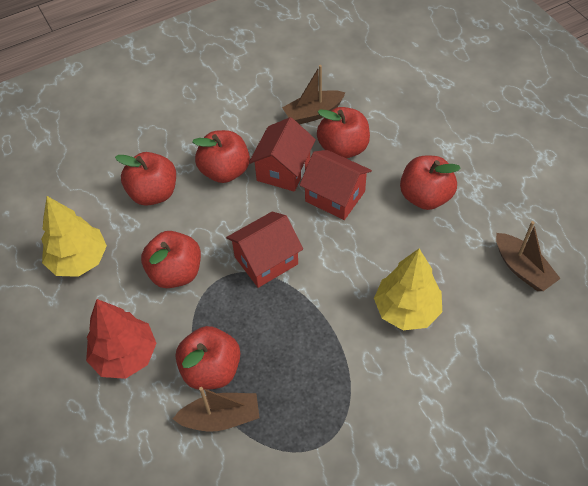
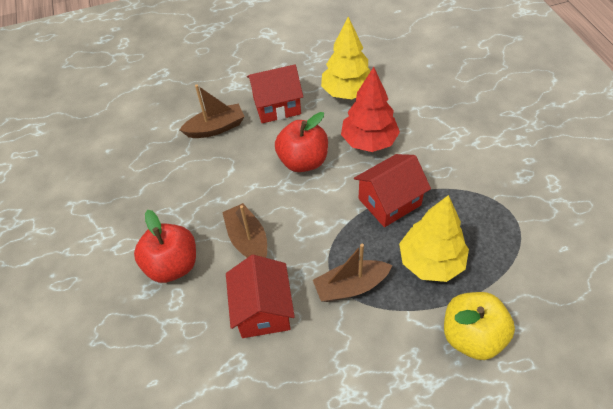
red apple: [115,152,176,206] [141,231,201,288] [176,326,240,390] [192,130,250,183] [317,107,370,158] [400,155,461,210] = 6 -> [134,210,196,283] [275,112,328,172] = 2
yellow apple: none = 0 -> [444,292,515,360] = 1

